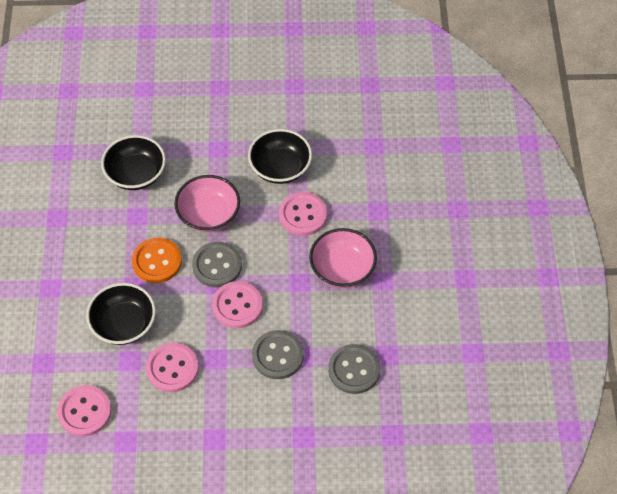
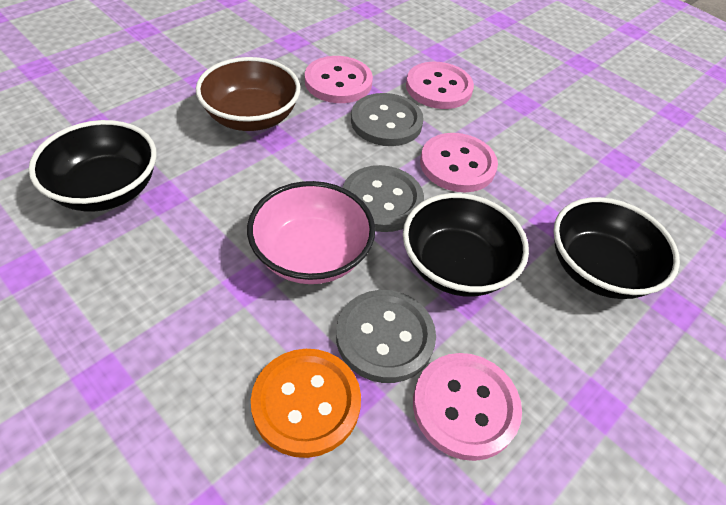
brown bowl: none = 0 -> [196,57,300,131] = 1
pink bowl: [174,175,240,232] [309,228,377,288] = 2 -> [247,181,375,284] = 1

